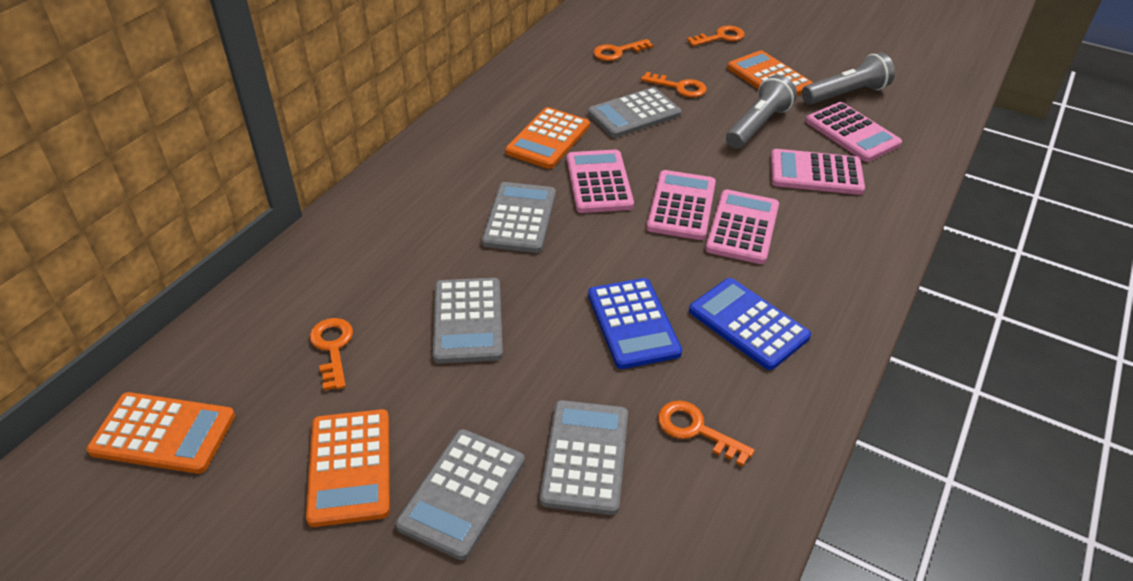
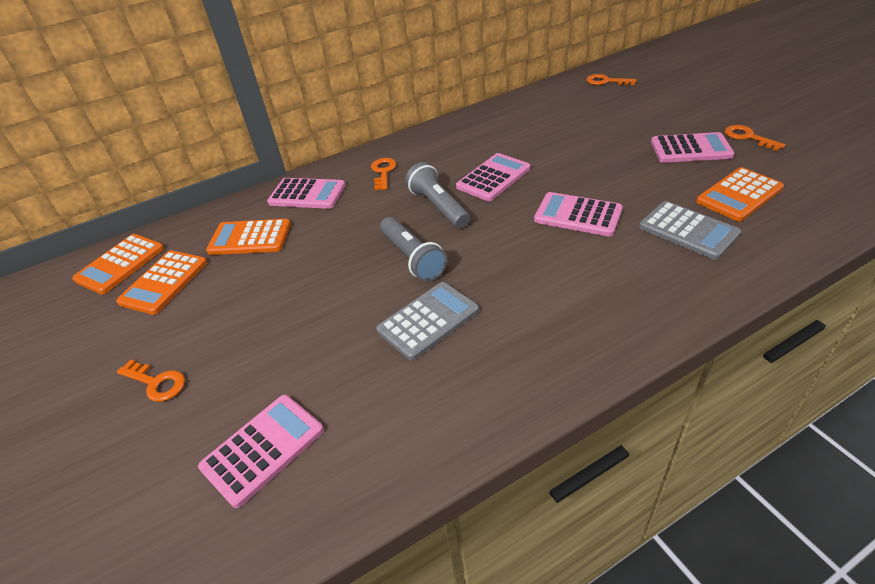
blue calculator: [588,278,682,369] [689,278,811,370] = 2 -> none = 0
grey calculator: [396,429,525,560] [433,278,503,364] [482,182,556,253] [540,400,628,515] [588,87,682,138] = 5 -> [376,282,479,360] [639,201,741,260] = 2
orange key: [310,318,353,391] [593,39,653,61] [641,72,707,97] [658,401,755,466] [687,26,745,46] = 5 -> [117,359,185,402] [371,158,396,190] [586,74,636,85] [725,125,785,151] = 4

